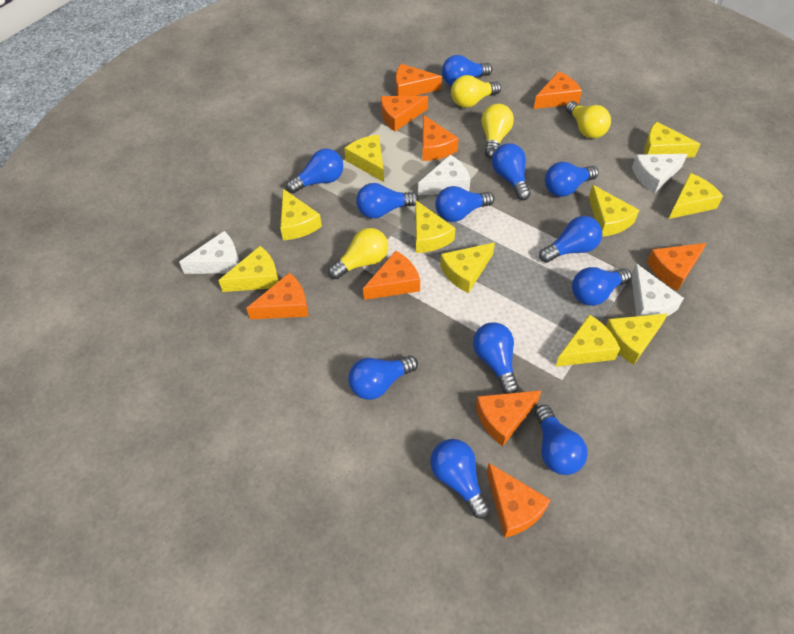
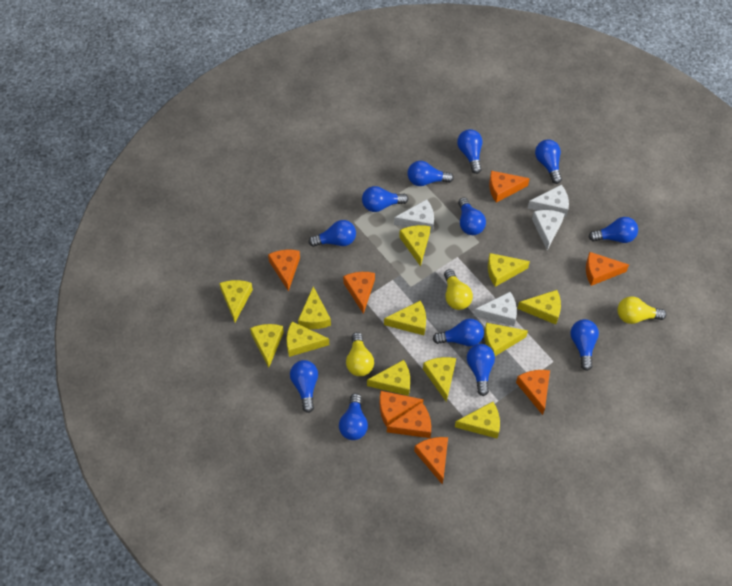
orange cheese: [246,272,308,319] [363,251,420,300] [381,96,428,132] [396,64,442,96] [422,115,459,161] [476,390,542,446] [487,463,551,538] [534,71,582,109] [647,243,707,291] = 9 -> [268,250,300,292] [343,272,375,314] [380,391,424,427] [387,402,431,438] [414,437,448,485] [489,171,530,203] [516,370,550,415] [586,252,629,286] = 8
yellow cheese: [218,246,279,292] [280,189,322,240] [344,135,384,182] [415,200,455,253] [440,242,495,293] [555,314,620,367] [589,185,639,237] [606,313,668,365] [644,122,701,158] [669,173,723,219] = 10 -> [219,280,253,322] [250,324,284,368] [287,322,329,357] [298,286,331,329] [367,360,410,396] [384,301,426,335] [399,225,431,267] [423,357,456,402] [455,402,500,438] [484,323,528,356] [488,253,530,287] [517,290,561,325] = 12
yellow light bulb: [328,228,388,279] [451,75,501,108] [481,104,514,158] [565,101,611,138] = 4 -> [346,332,374,376] [444,269,473,310] [617,296,666,324] = 3

